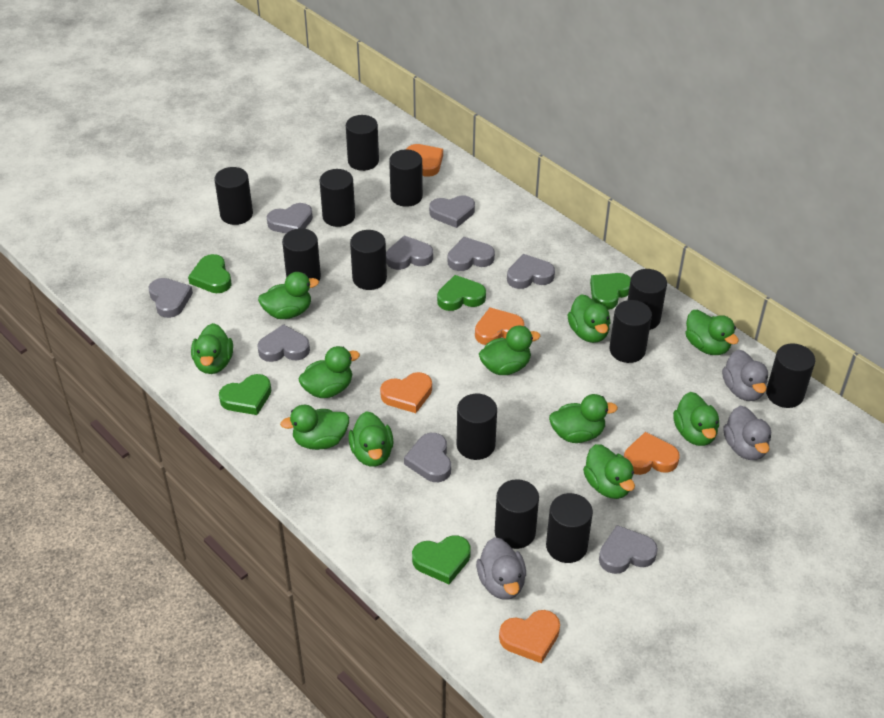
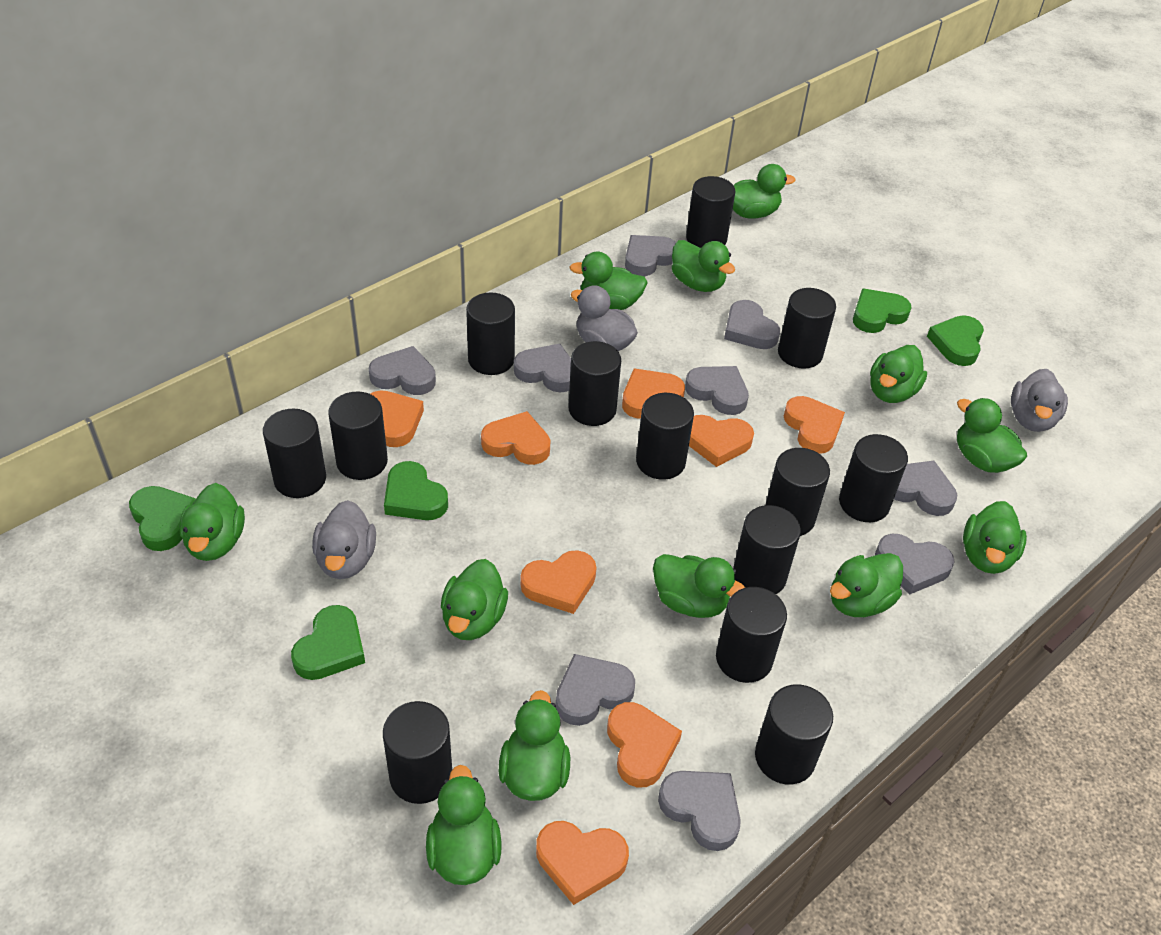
black cylinder: [214,167,253,225] [282,228,321,281] [319,169,355,227] [346,115,379,171] [350,230,387,290] [389,149,423,207] [457,394,497,460] [495,479,539,549] [546,493,593,563] [609,300,652,363] [628,269,667,330] [766,343,815,408] = 12 -> [263,409,326,498] [328,391,388,480] [383,701,452,804] [466,292,515,375] [568,341,621,426] [636,393,694,480] [686,176,735,248] [716,587,787,683] [733,505,801,594] [755,684,833,784] [766,448,830,536] [778,288,836,369] [839,434,908,522] = 13
green duck: [191,323,233,374] [258,272,319,319] [280,405,349,450] [298,346,360,398] [348,411,394,467] [479,326,540,375] [549,394,618,443] [567,294,610,343] [583,444,635,499] [673,392,719,446] [686,310,739,355] = 11 -> [179,483,245,561] [426,765,501,885] [441,559,508,640] [499,690,570,801] [570,252,648,310] [653,554,745,618] [672,240,735,292] [733,164,795,219] [830,553,903,617] [870,345,927,403] [957,398,1027,473] [963,501,1027,574] = 12
orange heart: [380,372,432,413] [406,144,443,177] [475,308,524,345] [499,610,560,663] [624,432,680,475] = 5 -> [370,390,424,447] [481,411,551,465] [520,550,597,614] [536,821,629,905] [607,702,682,787] [622,368,685,419] [689,415,754,467] [784,396,845,454] = 8

